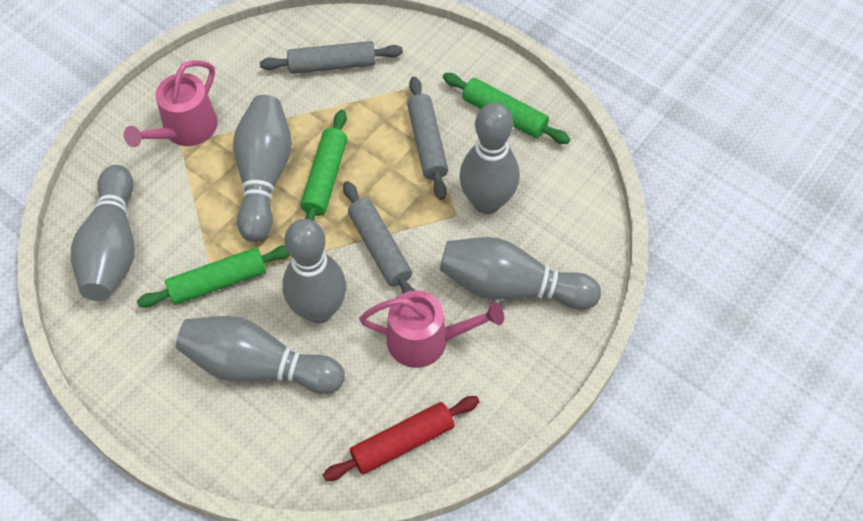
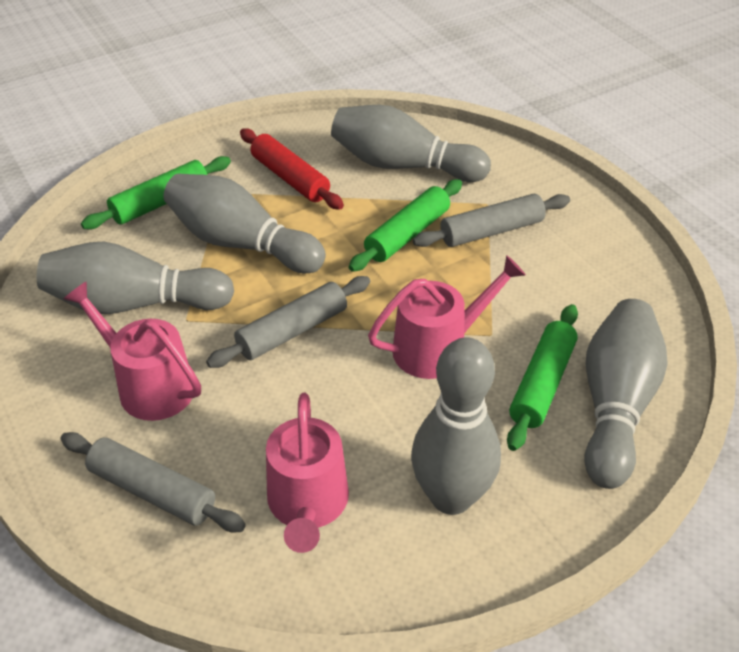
grey bowling pin: [71,165,135,301] [176,316,345,394] [233,95,292,242] [282,219,346,323] [440,237,601,310] [459,103,520,214] = 6 -> [37,241,234,314] [163,174,326,273] [331,105,491,182] [411,338,501,515] [584,299,667,489] = 5
pink watering can: [124,60,218,147] [359,290,504,368] = 2 -> [64,282,201,421] [266,393,349,553] [368,255,526,379] = 3

